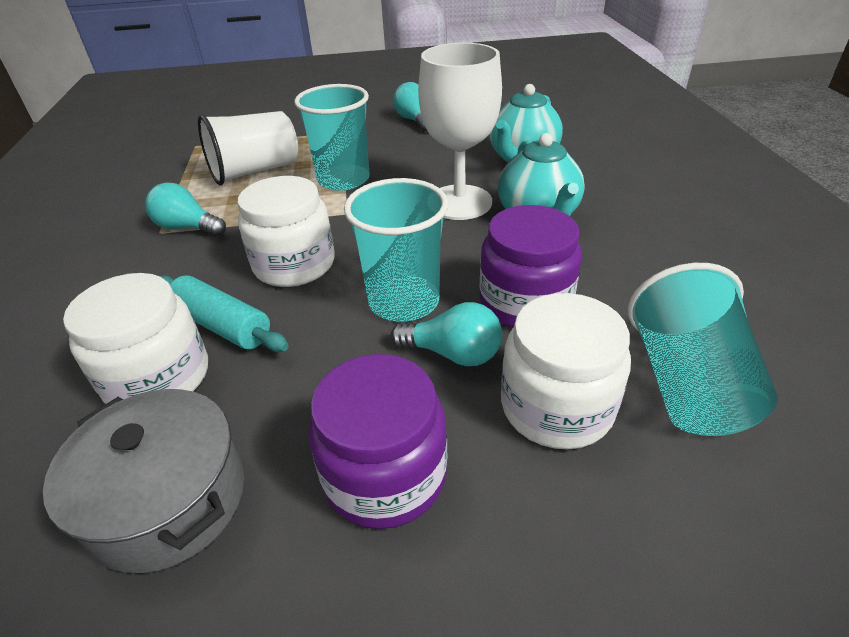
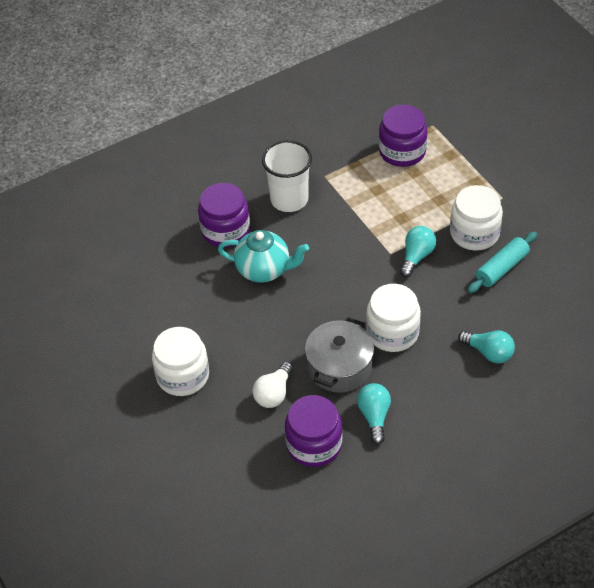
purple jar: [308,354,447,529] [479,205,582,328] = 2 -> [198,183,250,247] [285,395,342,467] [379,105,427,167] = 3
turquoise cup: [294,84,370,191] [344,178,448,322] [628,263,778,436] = 3 -> none = 0
turquoise teapot: [490,84,563,163] [498,133,585,216] = 2 -> [218,230,309,283] = 1
white goblet: [418,43,502,220] = 1 -> none = 0
white light bulb: none = 0 -> [253,362,294,408] = 1

